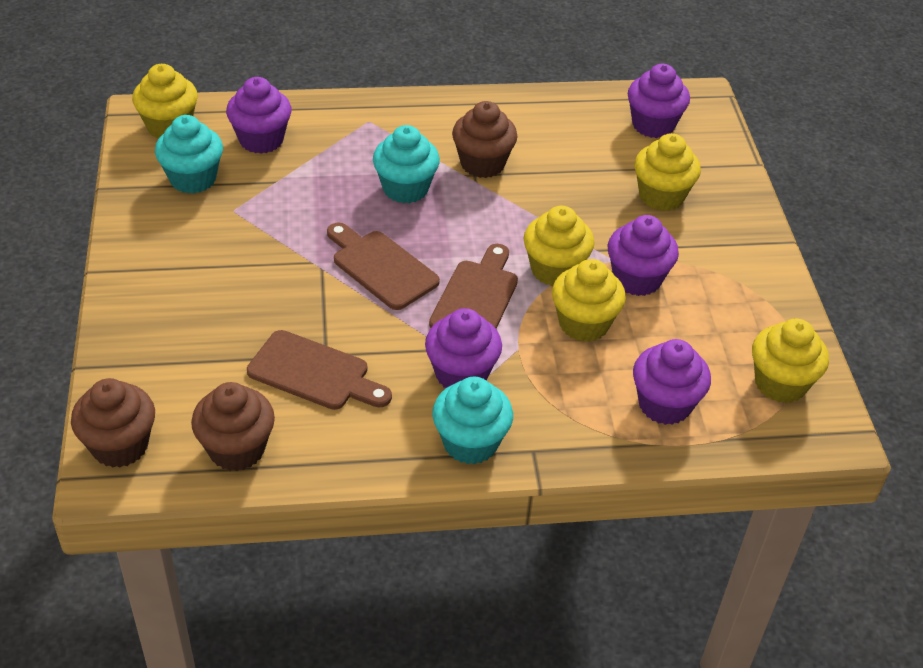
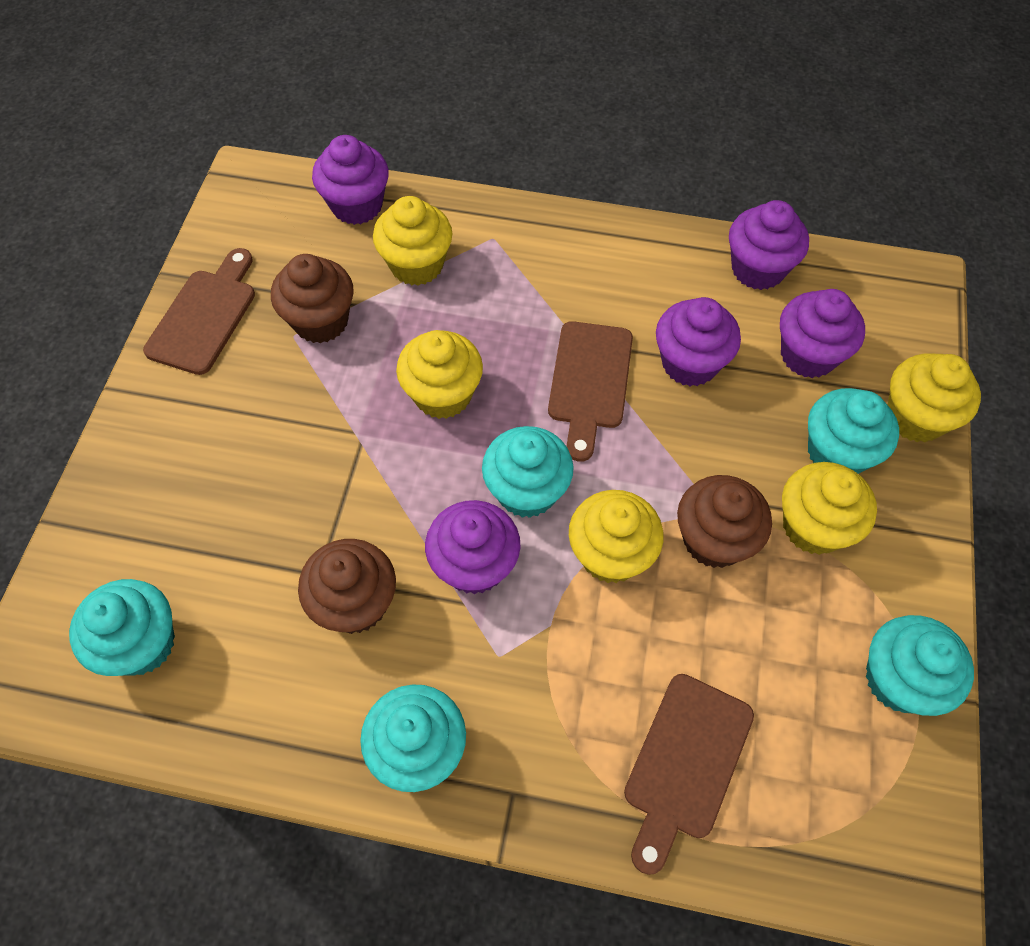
turquoise cupcake: [155,115,223,194] [373,125,440,203] [432,377,513,464] = 3 -> [69,579,175,676] [360,685,466,792] [482,426,574,518] [808,388,899,474] [866,615,974,716] = 5

